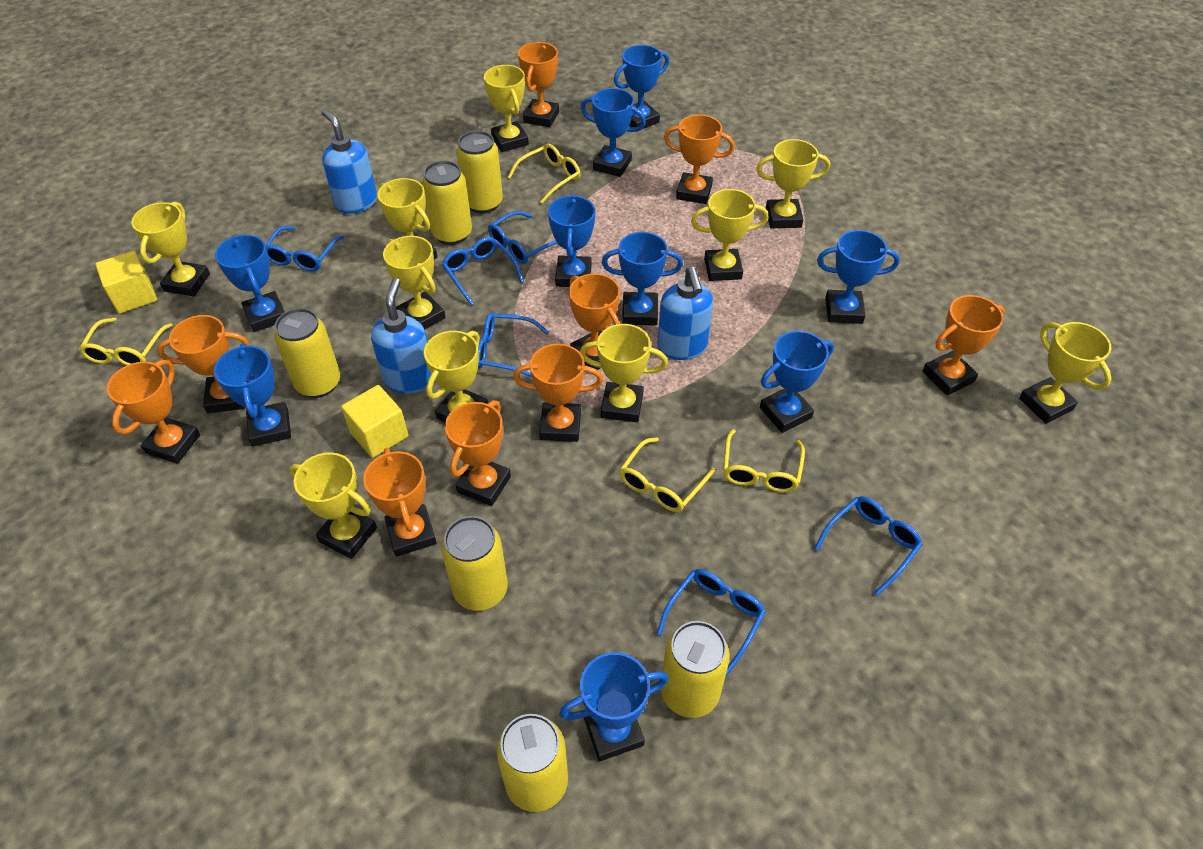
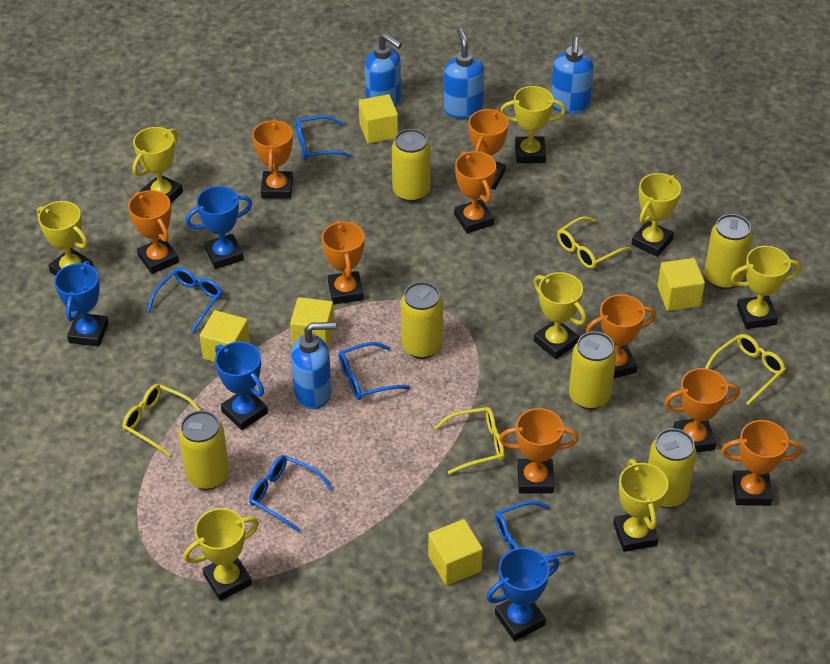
blue glasses: [265,226,345,271] [442,237,524,306] [478,313,549,378] [488,211,558,264] [657,569,766,676] [814,496,923,596] = 6 -> [147,268,223,333] [249,455,333,532] [296,115,353,160] [338,342,410,400] [495,501,575,558] = 5
blue soap dispenser: [321,109,377,214] [371,278,431,394] [657,267,713,360] = 3 -> [291,322,336,409] [365,33,402,107] [443,28,484,119] [551,37,594,114] = 4
blue trophy: [214,343,291,447] [215,235,285,332] [548,194,595,287] [559,652,669,761] [581,88,646,177] [602,232,683,325] [614,45,669,129] [760,331,834,433] [817,230,900,324] = 9 -> [54,261,108,347] [185,186,252,269] [215,341,268,430] [486,547,559,641] = 4
yellow cube: [95,251,157,314] [341,385,408,458] = 2 -> [200,310,250,362] [290,297,334,347] [359,94,398,144] [428,519,483,585] [657,258,705,311] = 5
yellow trophy: [131,202,210,296] [290,452,377,559] [377,178,437,259] [383,236,446,329] [424,331,488,422] [484,65,529,152] [580,324,668,422] [691,189,768,281] [756,139,830,228] [1019,322,1112,424] = 10 -> [37,201,93,275] [132,127,183,204] [184,508,259,601] [500,86,566,163] [534,272,587,359] [613,459,668,552] [632,173,681,257] [731,246,801,329] = 8

